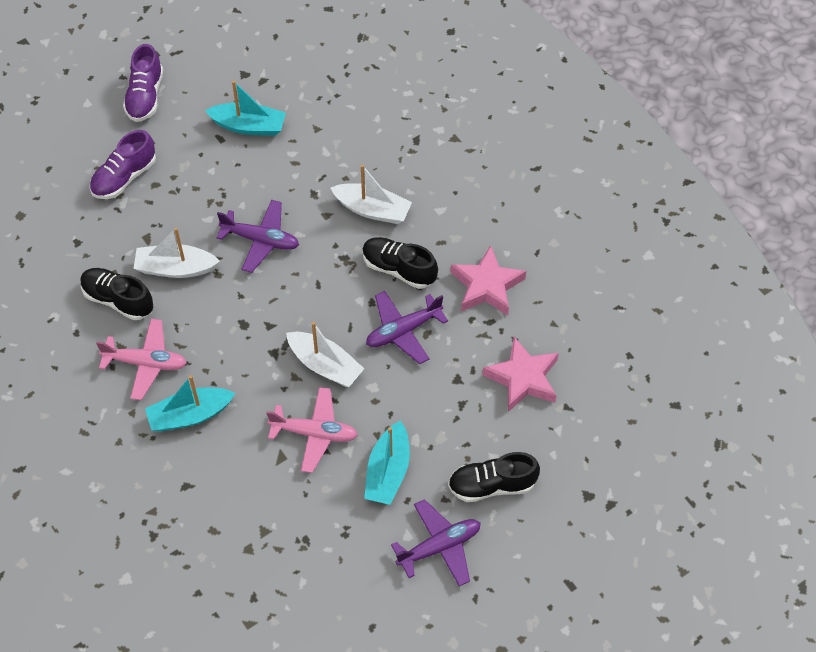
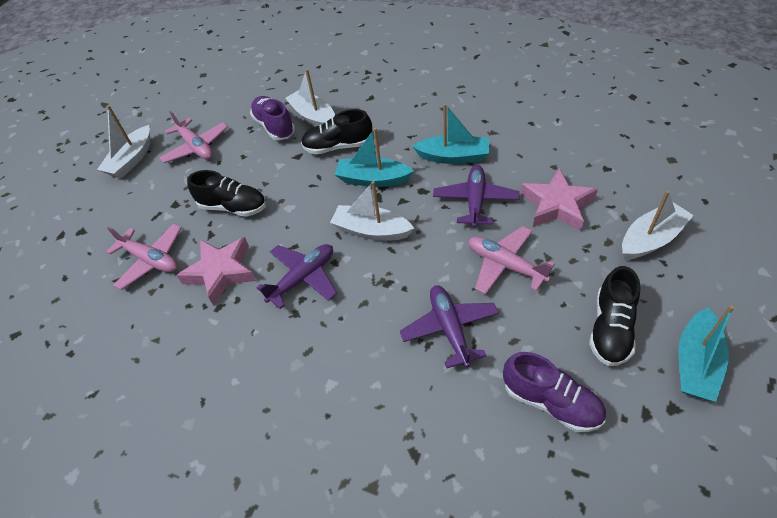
pink plane: [96,319,187,400] [266,387,358,473] = 2 -> [106,224,182,290] [160,111,228,163] [468,226,555,294] = 3
white boat: [134,228,220,278] [286,322,364,387] [331,164,412,224] = 3 -> [97,105,151,178] [285,69,335,127] [330,181,414,241] [622,190,694,260] = 4

